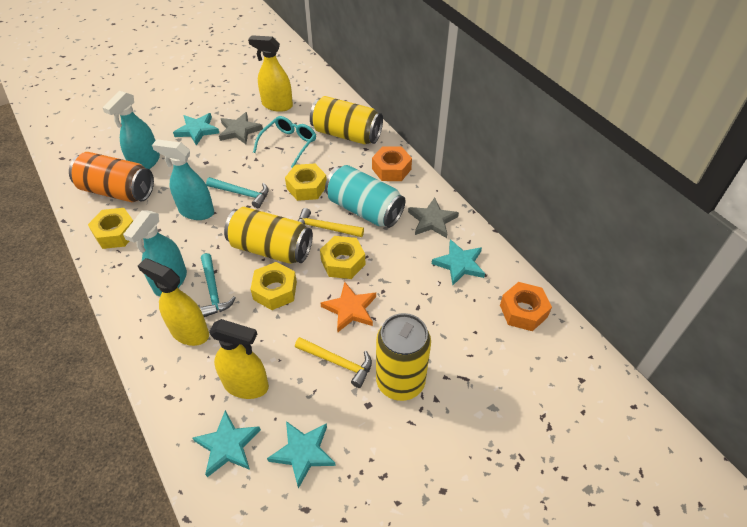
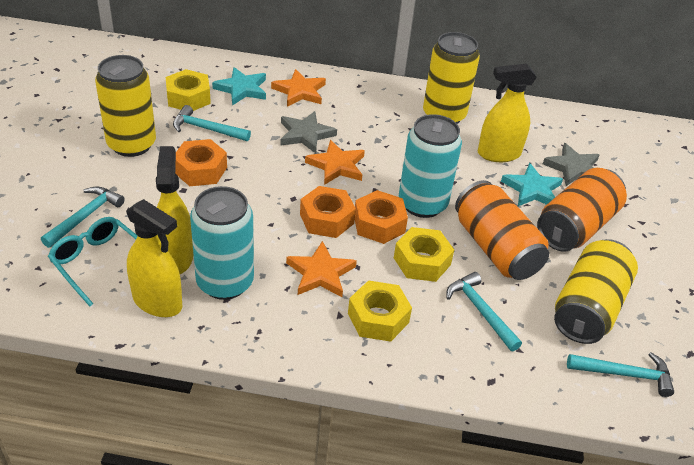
orange can: [69,152,154,202] = 1 -> [455,180,549,280] [537,168,627,252] = 2
orange nut: [372,146,412,181] [500,282,552,331] = 2 -> [175,139,227,186] [300,186,356,238] [355,190,408,244] = 3
orange star: [320,282,376,332] = 1 -> [271,69,326,107] [286,241,357,297] [305,140,365,185] = 3
turquoise can: [325,165,405,228] = 1 -> [190,186,254,300] [399,114,462,218] = 2
turquoise hammer: [200,253,236,317] [206,177,269,208] = 2 -> [41,186,125,248] [173,105,251,141] [446,272,522,351] [567,352,674,397] = 4
turquoise spray bottle: [102,91,160,169] [123,210,187,296] [152,139,214,220] = 3 -> none = 0
turquoise star: [173,113,219,146] [192,410,261,477] [267,421,336,489] [432,239,485,285] = 4 -> [212,67,266,106] [501,163,563,206] = 2
yellow hammer: [295,337,372,388] [298,208,364,237] = 2 -> none = 0
yellow nut: [88,208,133,249] [250,262,297,310] [285,163,327,201] [320,236,365,279] = 4 -> [166,69,211,111] [348,280,412,342] [394,227,454,282] = 3

